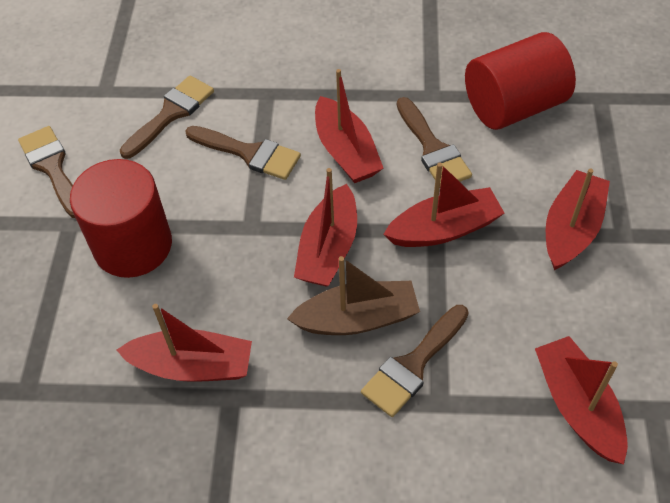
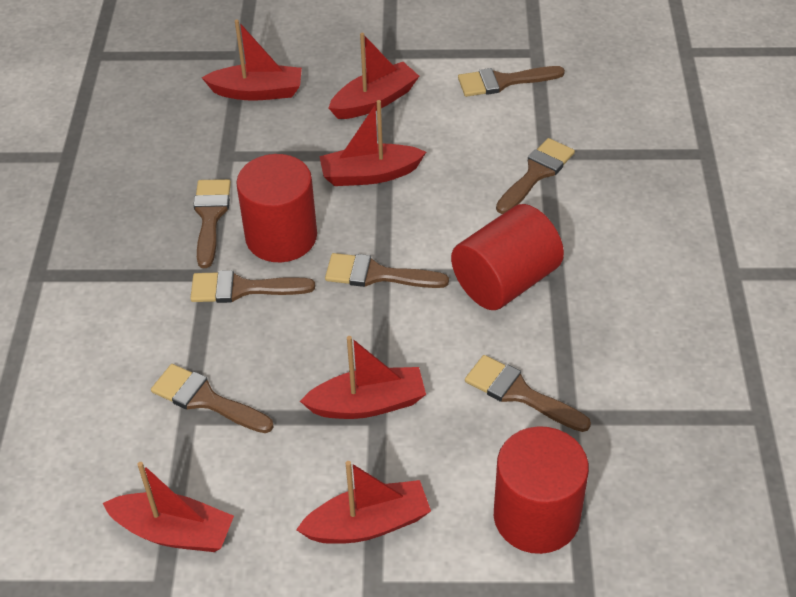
brown boat: [287,256,420,335] = 1 -> none = 0
brown brush: [18,126,75,218] [120,75,214,159] [185,126,301,180] [361,305,469,417] [397,97,472,186] = 5 -> [151,364,274,433] [190,270,315,303] [193,179,231,268] [325,253,449,288] [458,66,565,97] [465,355,591,432] [496,138,575,214] = 7
red cylinder: [70,159,172,278] [465,32,576,130] = 2 -> [236,154,317,262] [451,204,564,310] [494,426,589,554] = 3

